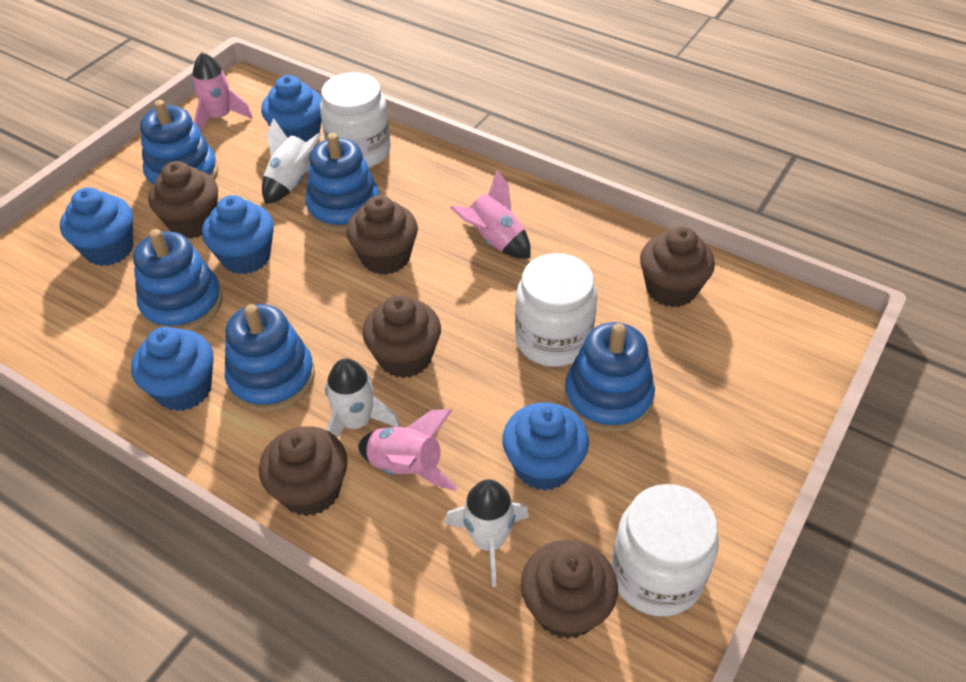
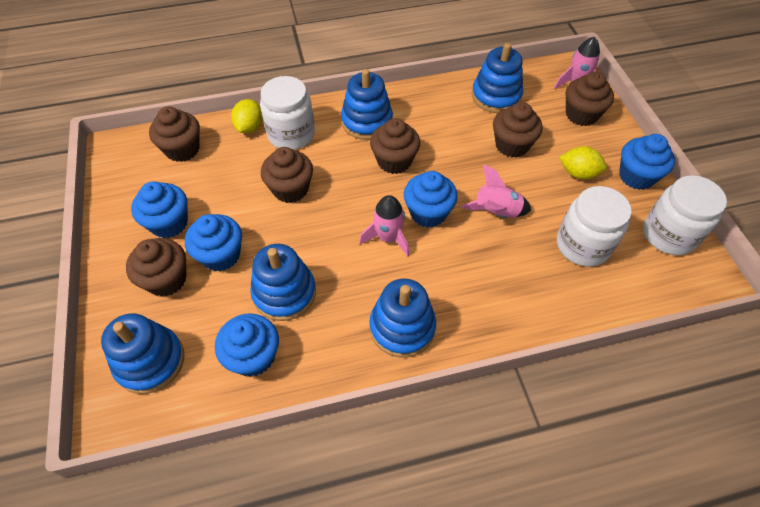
white rocket: [262,118,322,204] [325,358,400,438] [445,479,529,587] = 3 -> none = 0
yellow lemon: none = 0 -> [231,99,263,133] [559,146,607,179] = 2

